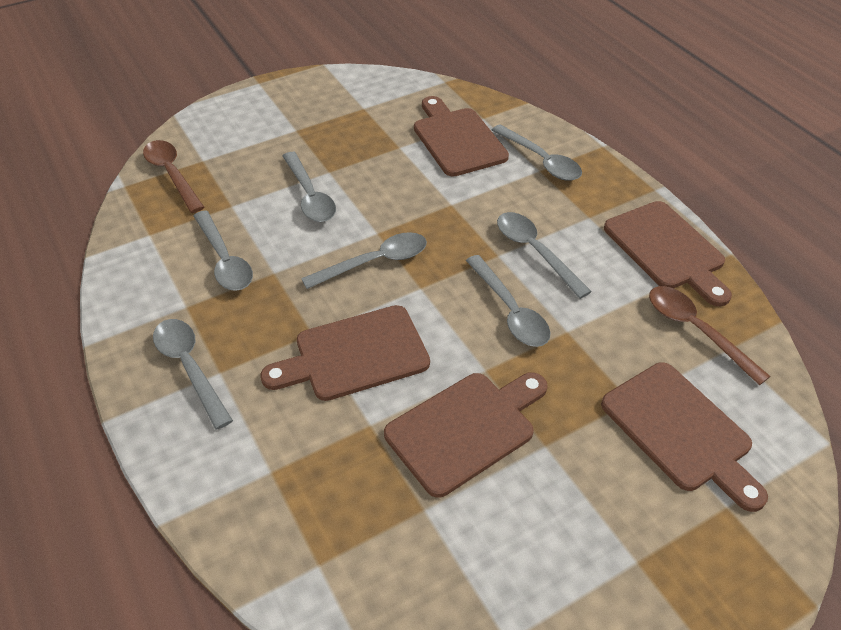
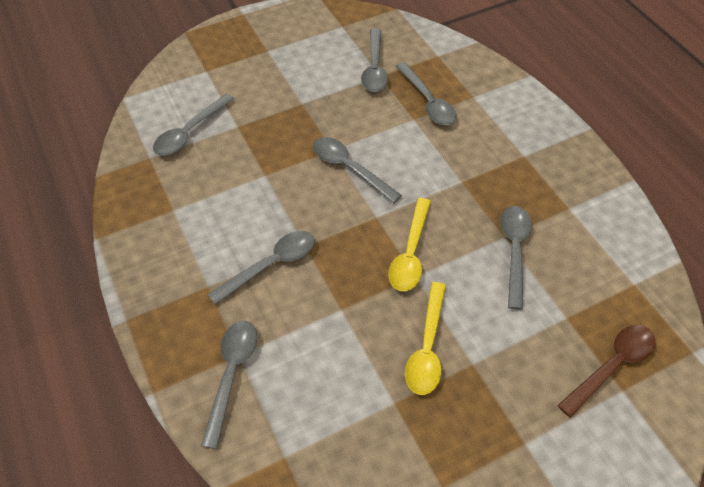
brown cutting board: [260,305,430,401] [384,372,548,498] [414,96,509,177] [601,362,768,512] [604,201,732,307] = 5 -> none = 0
brown spoon: [143,140,204,213] [649,286,771,385] = 2 -> [558,325,655,418] = 1
yellow spoon: none = 0 -> [388,198,431,291] [405,282,446,395] = 2

